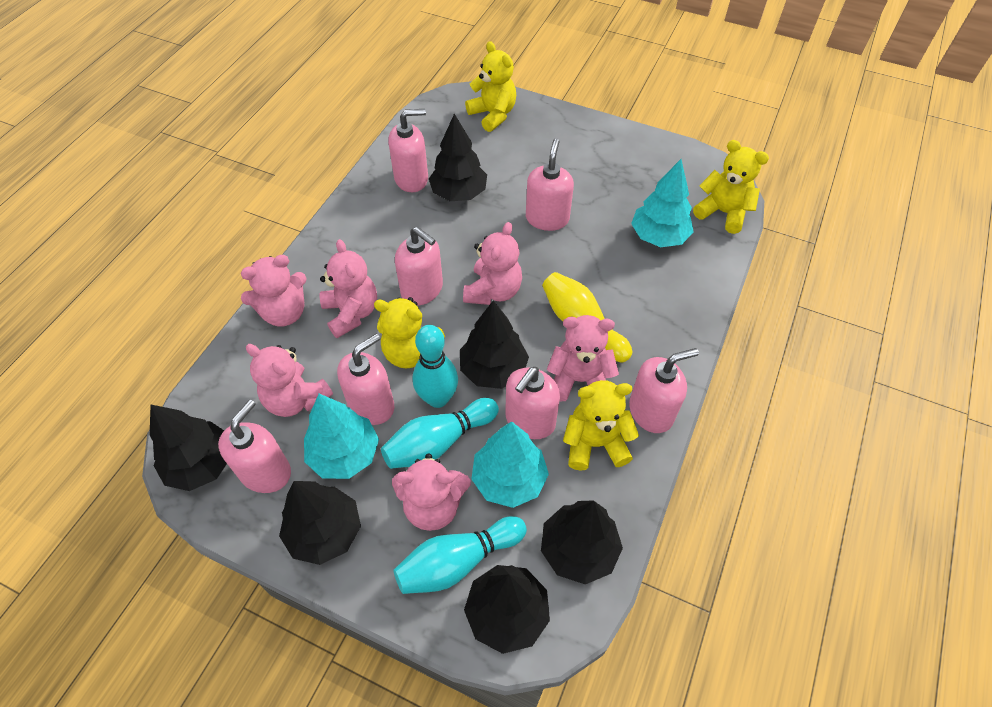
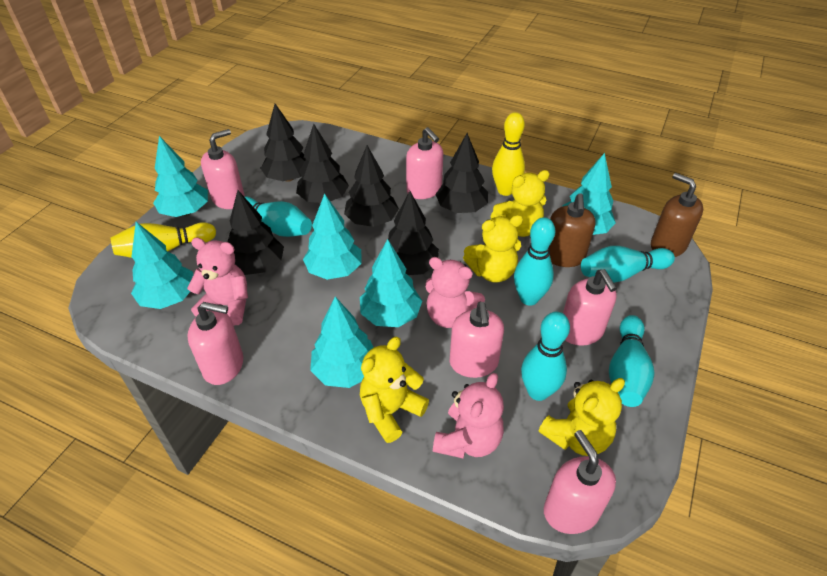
brown soap dispenser: none = 0 -> [549,193,596,267] [651,173,703,257] = 2
pink soap dispenser: [218,399,291,493] [337,334,394,425] [388,109,428,192] [395,227,443,306] [505,367,560,439] [526,138,574,231] [629,348,699,433] = 7 -> [187,302,243,385] [201,129,245,209] [406,127,443,199] [450,302,504,378] [544,430,616,534] [563,269,617,346] = 6
pink teddy bear: [241,255,307,327] [246,344,333,417] [320,239,377,338] [392,453,471,531] [463,222,522,305] [547,315,619,401] = 6 -> [187,238,248,325] [425,257,485,328] [433,373,504,459] = 3
turquoise bowling pin: [381,398,499,469] [393,516,527,594] [413,325,458,408] = 3 -> [245,196,312,237] [514,217,555,306] [521,312,570,401] [581,246,675,283] [609,315,654,407] = 5
turquoise tree: [304,394,379,479] [472,421,549,508] [631,159,694,247] = 3 -> [131,222,193,309] [153,136,208,217] [303,193,362,280] [310,297,374,388] [360,239,422,327] [563,153,616,235] = 6
yellow bowling pin: [542,272,632,362] = 1 -> [111,222,216,258] [492,112,525,196] = 2

